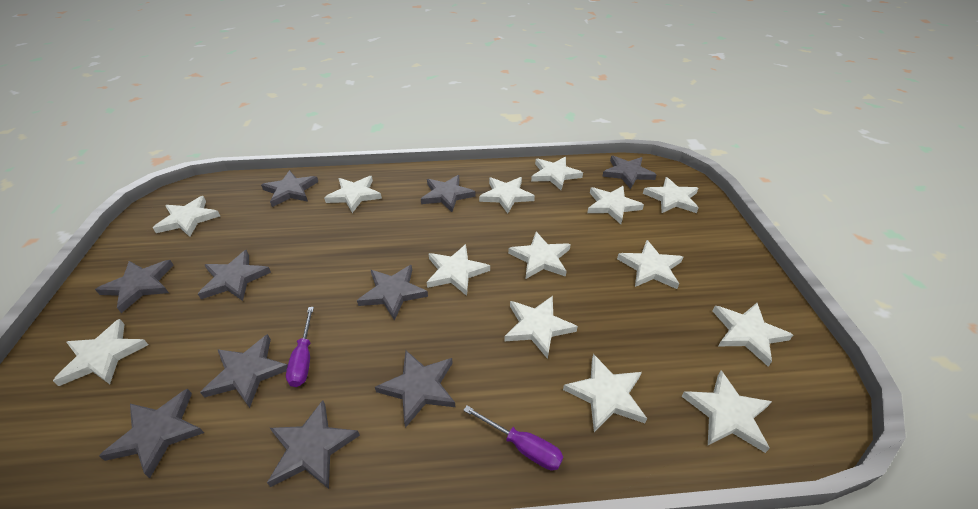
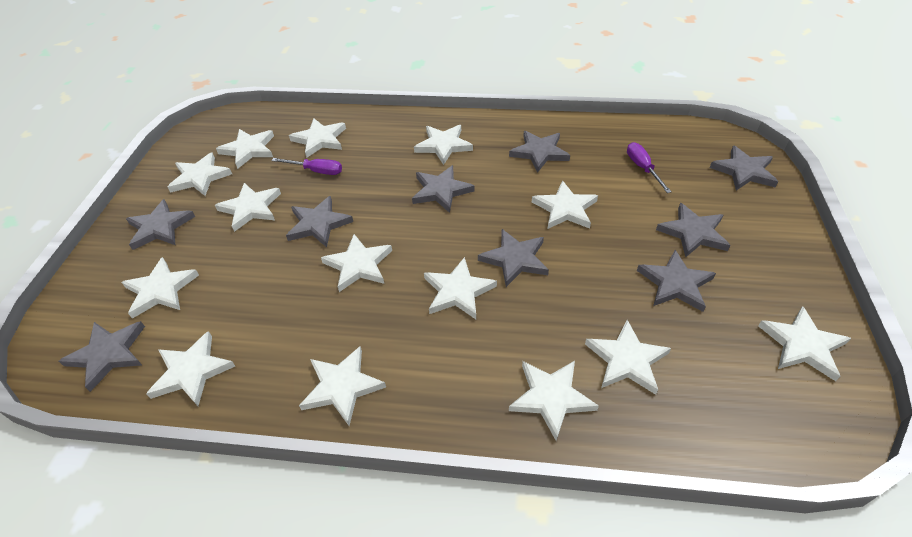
grey star: [95,260,174,313] [99,389,204,478] [198,250,271,301] [200,334,288,408] [261,170,318,207] [267,400,360,489] [357,265,428,321] [375,350,455,428] [421,175,476,212] [602,155,657,189] = 10 -> [59,321,145,392] [126,199,195,250] [286,196,353,247] [412,165,475,213] [478,229,549,287] [509,131,570,173] [637,250,716,312] [656,203,731,257] [710,146,778,191] = 9

